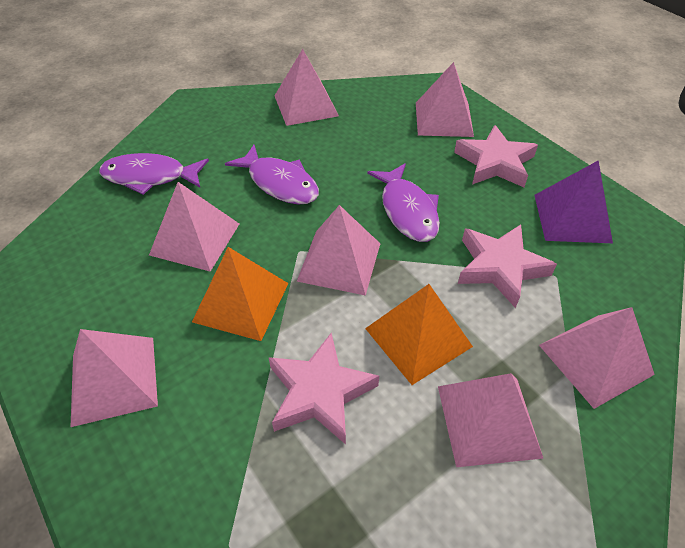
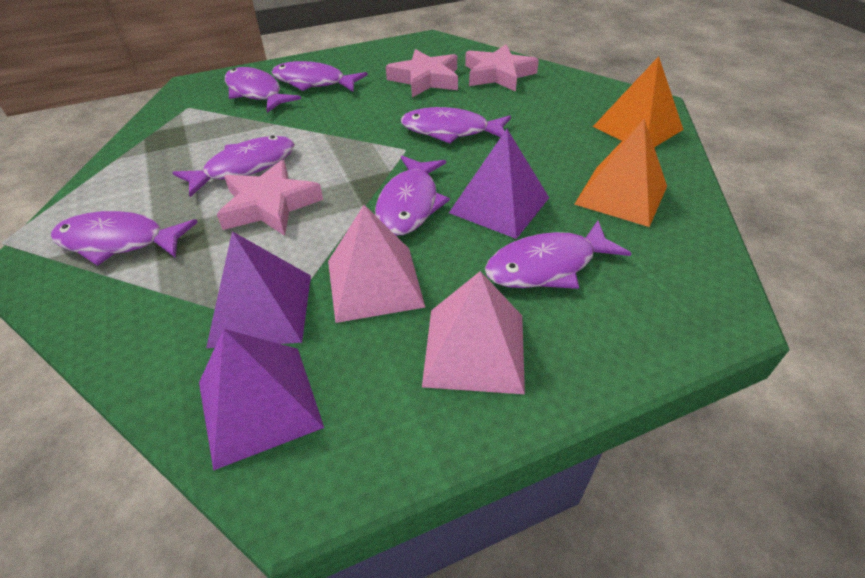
pink pyramid: [71,329,158,427] [149,182,239,272] [274,49,339,126] [297,205,381,296] [416,62,474,137] [438,373,544,467] [539,307,655,409] = 7 -> [328,205,425,323] [422,271,525,394] = 2
purple fish: [99,153,209,195] [225,144,319,205] [367,163,440,242] = 3 -> [50,211,198,266] [172,136,295,197] [225,67,301,113] [271,61,368,92] [375,156,450,236] [401,107,511,144] [485,221,632,289] = 7
purple pyramid: [534,160,613,243] = 1 -> [199,329,324,471] [206,231,311,348] [449,129,549,239] = 3

